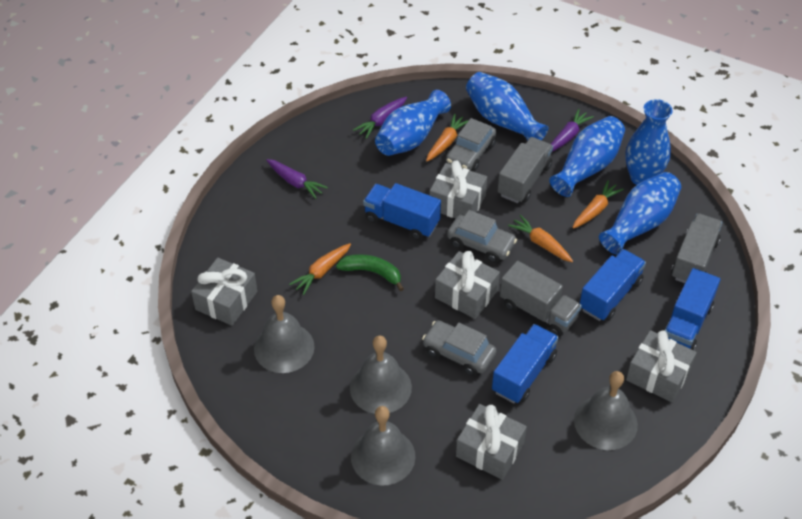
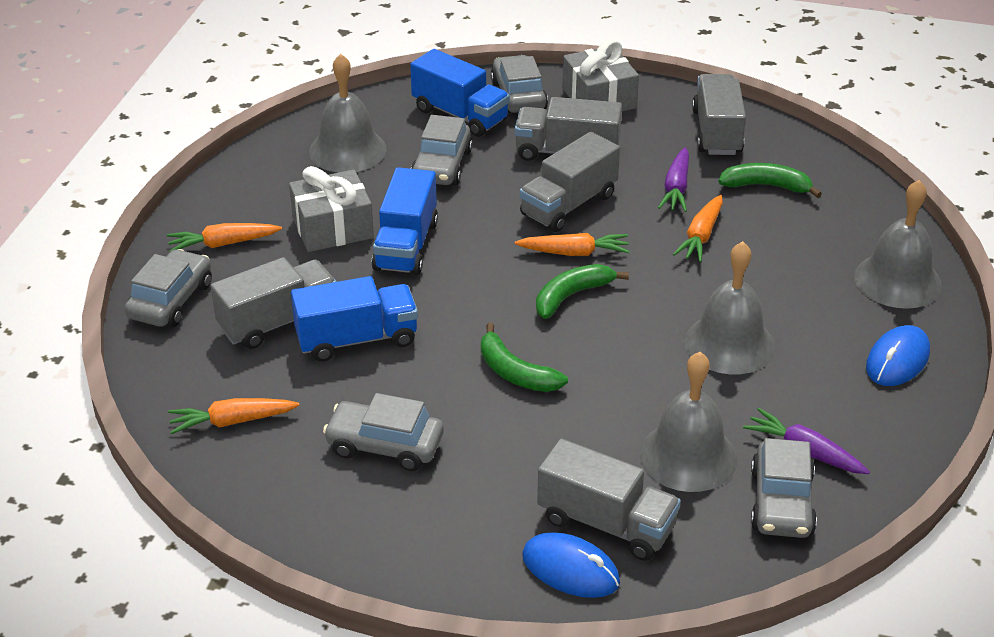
blue mouse: none = 0 -> [522,533,620,598] [866,325,930,386] = 2
blue truck: [363,183,441,240] [492,324,559,403] [580,249,646,321] [663,268,720,350] = 4 -> [291,276,418,362] [372,167,438,275] [410,49,510,137] = 3
blue vase: [375,90,451,156] [466,72,549,141] [549,116,625,197] [599,172,681,255] [625,99,673,185] = 5 -> none = 0
green banana: [336,254,404,291] = 1 -> [481,323,568,392] [536,264,629,319] [719,163,822,198] = 3
grey car: [422,320,497,376] [446,118,496,172] [447,210,517,263] = 3 -> [125,249,212,327] [323,393,444,471] [411,115,473,186] [491,55,548,113] [751,438,817,538] = 5
grey gift: [191,258,257,326] [429,160,487,218] [435,251,500,319] [456,404,527,480] [626,330,697,402] = 5 -> [289,166,374,252] [562,39,639,111] = 2
grey truck: [498,137,553,203] [500,261,582,337] [671,213,723,283] = 3 -> [211,257,337,349] [515,97,622,161] [520,132,620,232] [537,438,681,561] [692,74,746,155] = 5
purple carrot: [266,159,328,199] [353,97,407,139] [551,109,594,152] = 3 -> [658,147,689,212] [743,408,870,474] = 2

